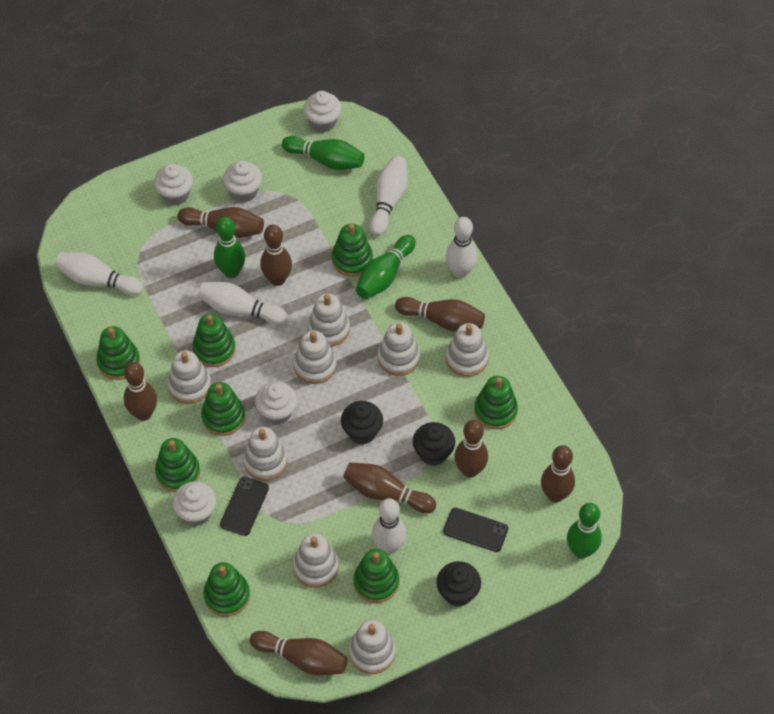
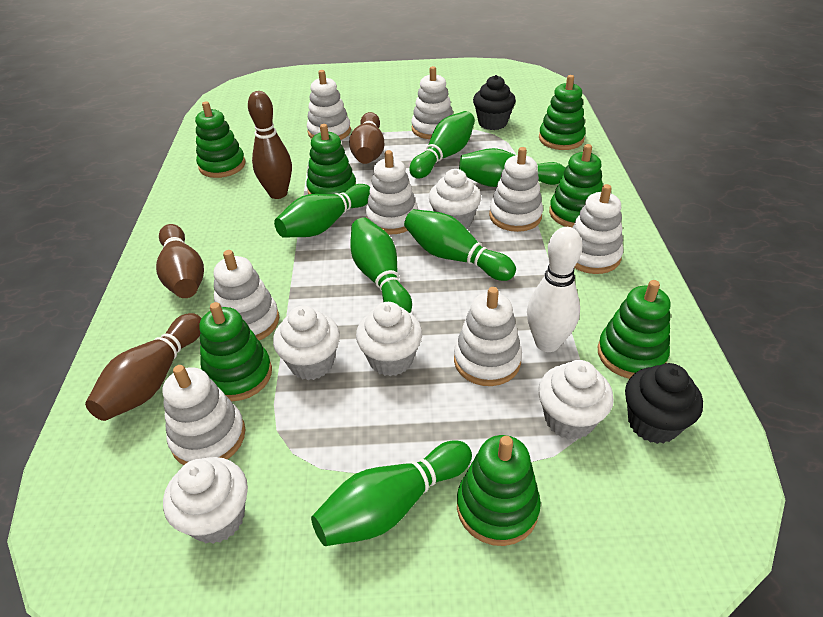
black cupcake: [341,401,383,444] [413,422,455,466] [436,561,481,607] = 3 -> [473,75,516,130] [625,363,703,444] = 2
black phone: [220,477,269,536] [443,508,508,552] = 2 -> none = 0
brown bowling pin: [123,362,157,421] [178,207,264,238] [250,631,348,675] [260,224,292,286] [343,462,436,513] [395,297,485,332] [454,420,488,478] [541,445,575,502] = 8 -> [85,313,202,421] [156,224,204,298] [248,91,292,199] [349,112,384,164] = 4
green bowling pin: [214,217,245,278] [282,136,364,170] [356,235,416,299] [567,503,602,559] = 4 -> [274,184,370,238] [311,440,472,546] [351,218,412,313] [404,209,516,281] [409,111,475,179] [459,148,565,187] = 6
green stacking toy: [96,326,140,380] [155,438,200,492] [192,314,235,367] [201,382,245,436] [203,562,250,617] [332,224,373,277] [353,549,399,603] [474,376,518,429] = 8 -> [195,101,245,178] [200,302,272,401] [306,124,356,194] [457,435,541,546] [539,75,586,150] [549,144,603,227] [598,280,670,379] = 7
white bowling pin: [55,252,143,295] [198,282,287,325] [370,156,408,236] [372,498,407,554] [446,217,477,278] = 5 -> [527,227,582,352] = 1

